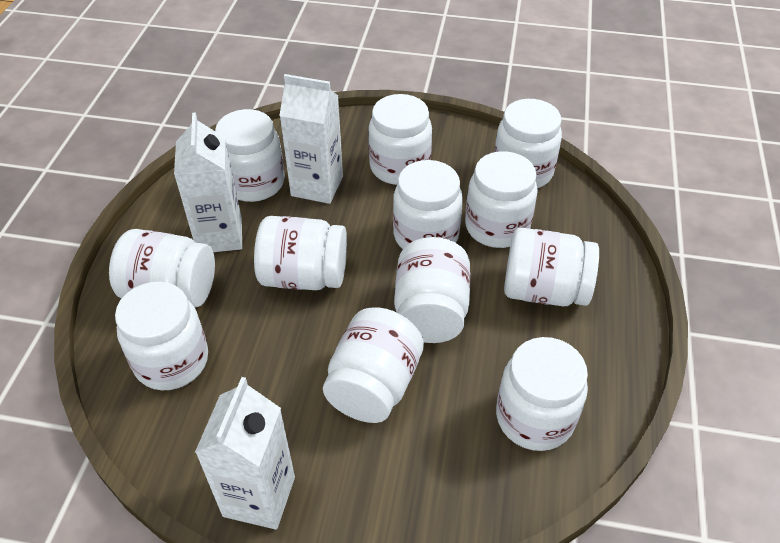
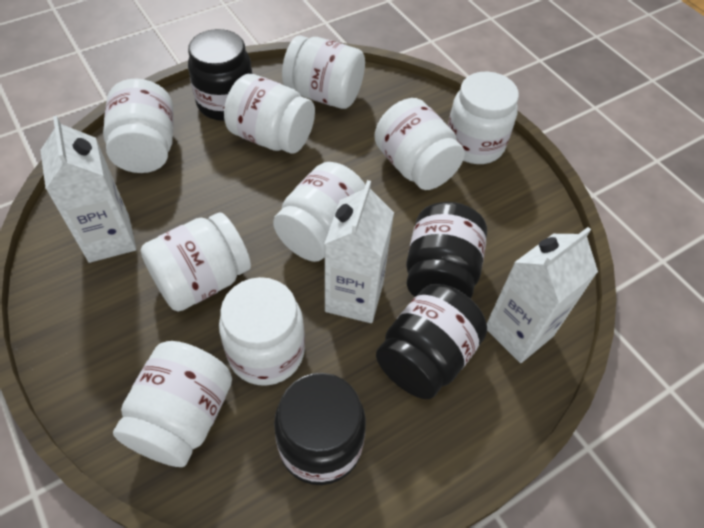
black jar: none = 0 -> [188,29,253,121] [274,373,366,485] [376,284,487,399] [406,202,487,299] = 4
white jar: [109,229,215,307] [115,282,208,390] [215,109,285,202] [254,216,347,290] [323,308,424,423] [368,94,432,185] [393,160,463,249] [394,237,470,343] [465,151,538,248] [494,99,562,188] [496,337,588,451] [504,228,599,306] = 12 -> [103,79,174,173] [113,341,232,467] [141,213,251,312] [219,277,305,386] [224,74,315,154] [273,162,365,262] [282,36,365,109] [374,98,465,190] [448,72,519,164] = 9

